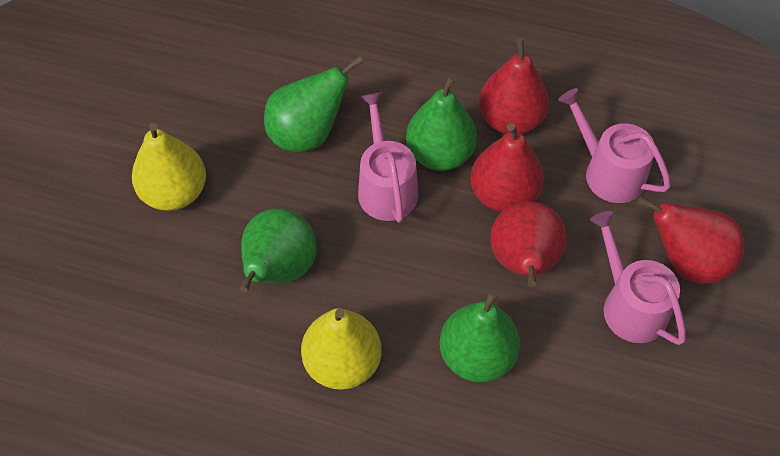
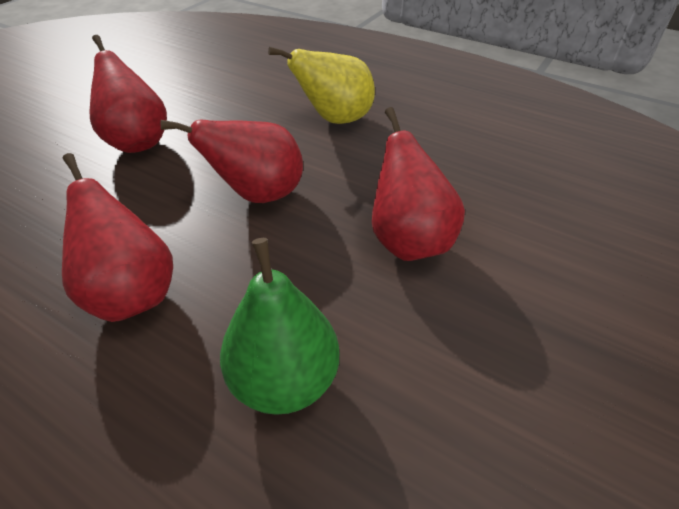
green pear: [240,209,317,293] [264,56,364,152] [406,75,477,171] [439,290,520,382] = 4 -> [220,238,339,415] = 1
pink watering can: [358,92,418,223] [558,88,671,203] [590,211,686,345] = 3 -> none = 0
yellow pear: [132,123,206,211] [301,308,381,390] = 2 -> [268,47,375,124] = 1

